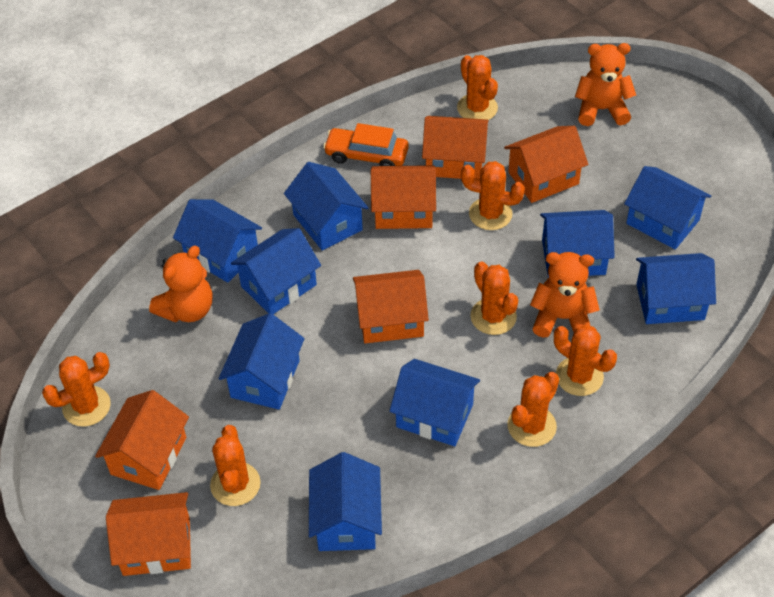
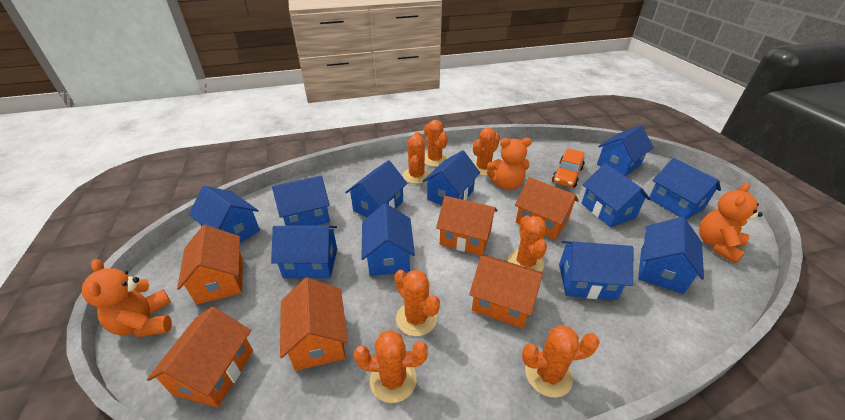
blue house: [173,199,262,283] [219,313,305,409] [231,228,321,314] [284,162,369,250] [309,452,382,551] [389,359,480,446] [540,210,615,278] [624,166,711,249] [636,253,716,324] = 9 -> [189,186,260,243] [271,226,337,278] [272,176,330,226] [345,160,408,217] [361,203,415,276] [423,150,480,205] [559,241,634,300] [581,163,651,227] [597,125,654,176] [638,217,704,294] [649,158,721,220] = 11

